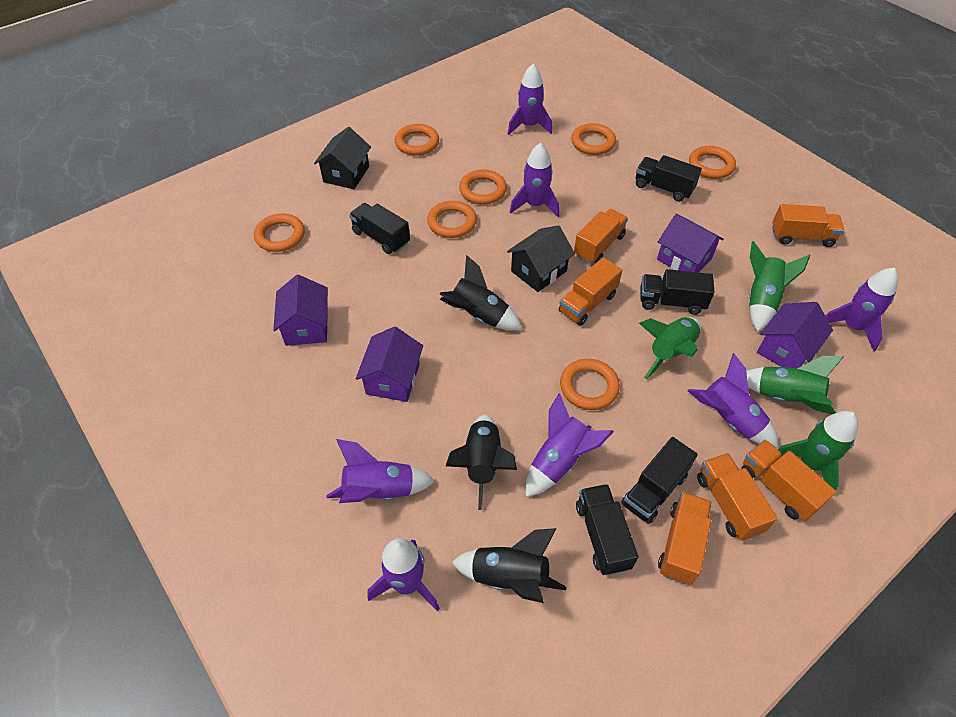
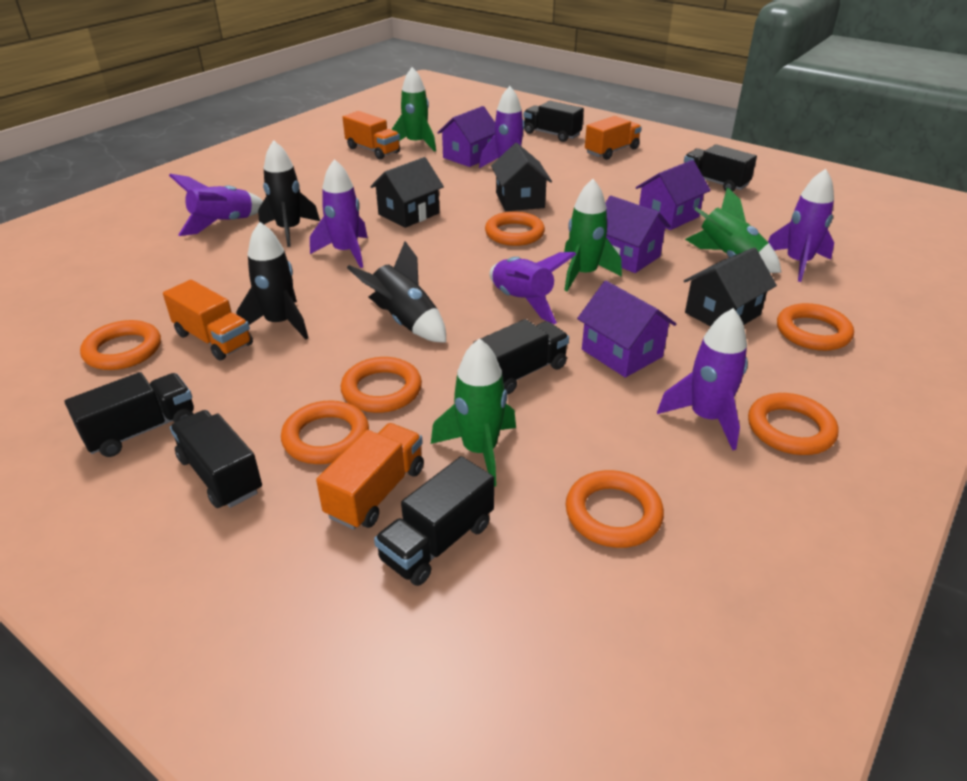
black house: [314,127,371,189] [507,225,575,292] = 2 -> [370,157,444,228] [491,143,552,211] [684,248,777,326] = 3
black truck: [349,203,410,254] [576,484,638,575] [621,437,698,524] [636,155,702,202] [640,269,714,315] = 5 -> [65,372,194,457] [170,410,262,508] [374,456,494,586] [473,319,569,395] [523,101,584,142] [684,144,757,192] = 6
orange truck: [559,258,622,326] [574,209,628,264] [658,492,712,585] [697,453,778,541] [741,440,836,521] [772,204,844,247] = 6 -> [163,280,253,361] [316,423,424,530] [343,111,400,159] [585,116,642,160] = 4
purple rocket: [326,439,435,503] [367,538,440,612] [508,64,552,135] [510,143,559,217] [525,393,614,497] [687,353,778,448] [826,268,898,351] = 7 -> [169,174,263,236] [310,159,368,268] [479,86,525,168] [489,252,576,324] [657,308,748,450] [768,169,834,282] = 6

